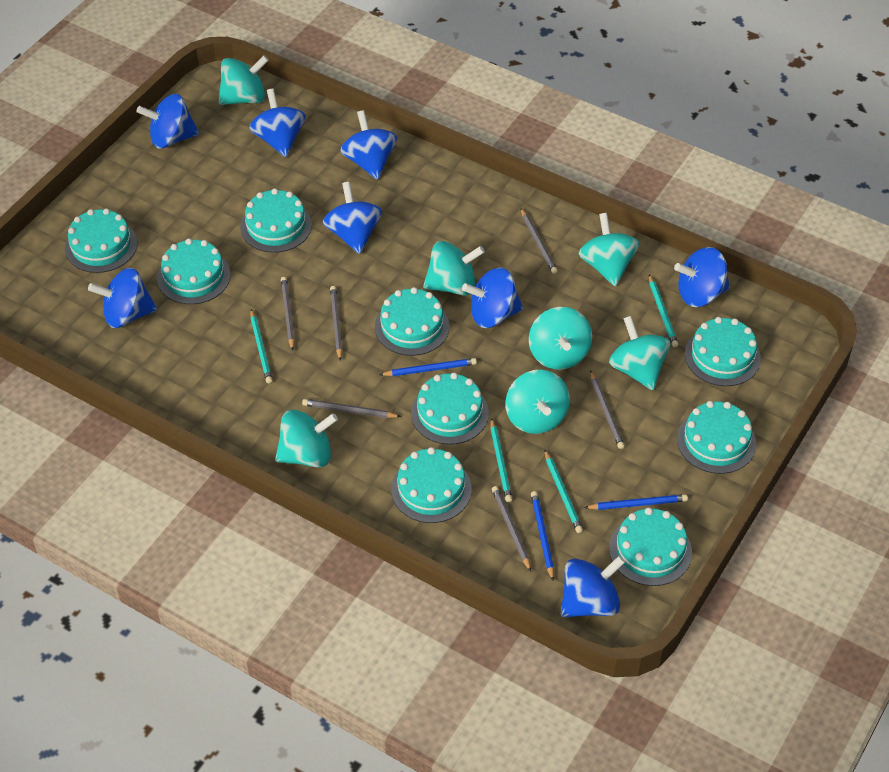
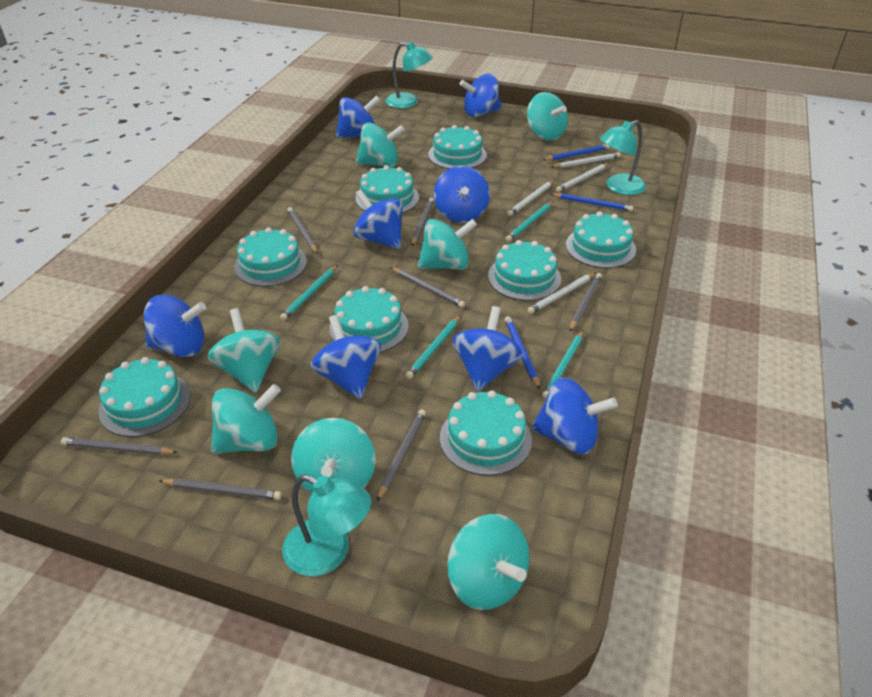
grey pencil: [281,277,295,350] [302,399,401,418] [330,286,343,361] [492,486,531,572] [521,208,558,274] [590,370,625,449] = 6 -> [61,437,178,455] [159,478,282,500] [287,207,318,254] [377,409,426,501] [391,267,465,308] [411,197,434,246] [570,273,602,331] = 7
turquoise cake: [65,208,137,273] [157,238,231,304] [241,189,312,253] [375,287,449,356] [391,447,472,523] [411,372,489,445] [609,507,692,586] [677,401,756,474] [685,317,761,386] = 9 -> [98,357,190,437] [234,227,307,287] [329,286,409,353] [356,165,419,213] [428,125,487,169] [440,390,532,476] [488,240,561,301] [566,211,636,268] = 8
turquoise lamp: none = 0 -> [282,475,371,576] [385,42,433,108] [600,120,646,195] = 3
white pencil: none = 0 -> [507,180,555,216] [527,273,595,314] [551,152,621,168] [556,163,609,192] = 4

